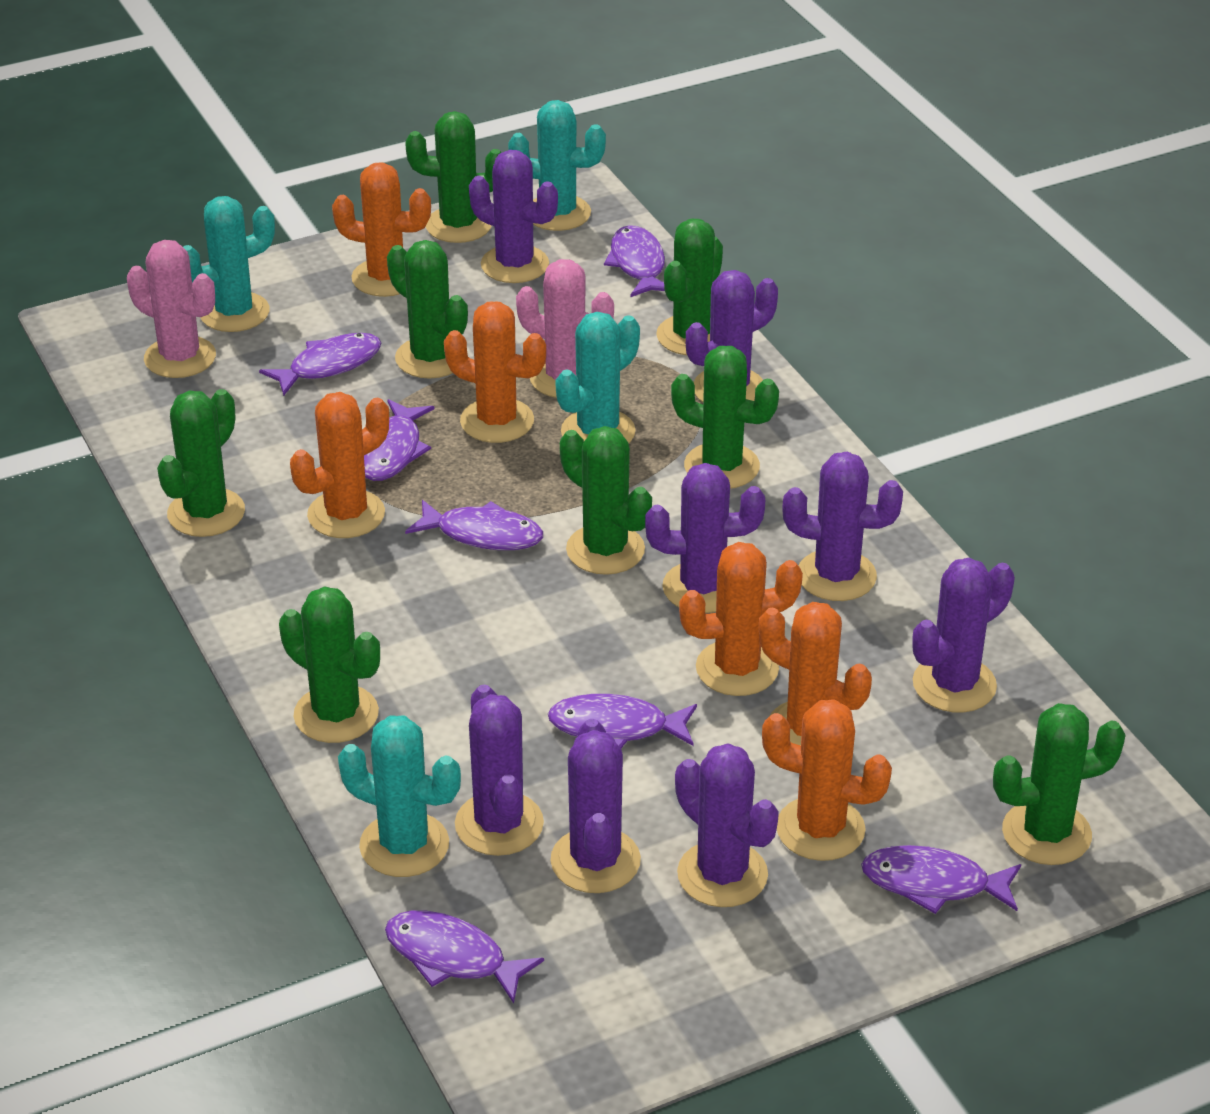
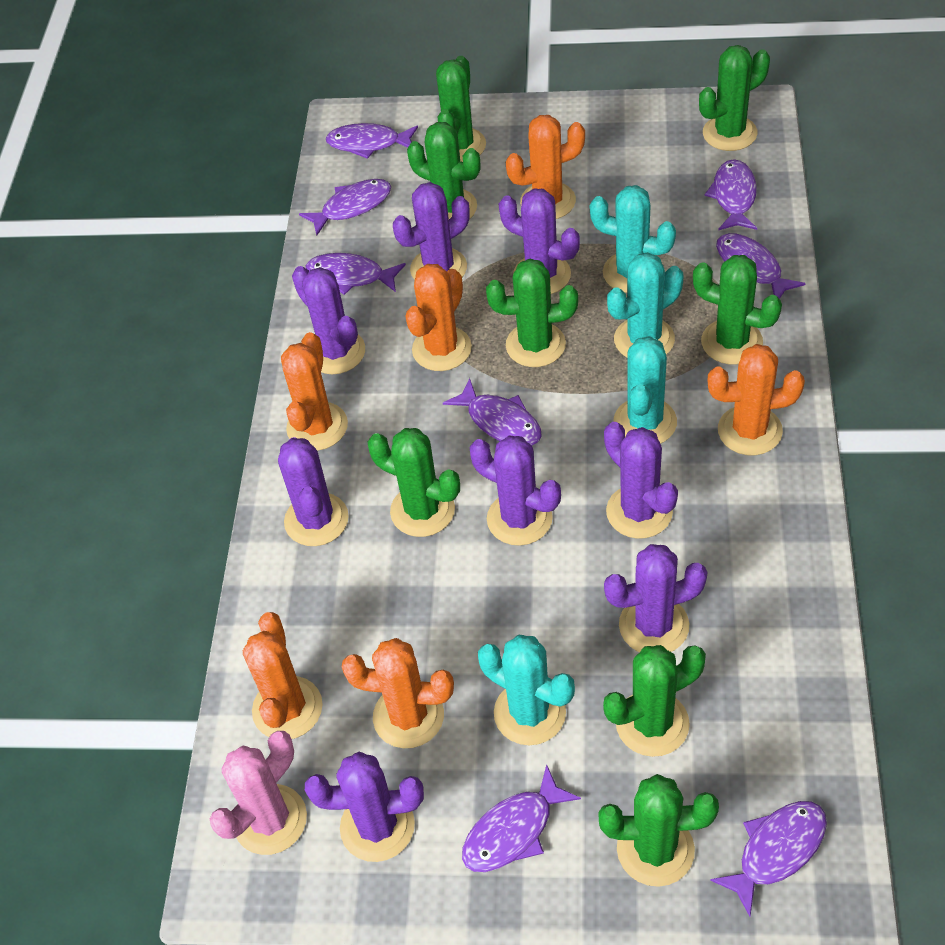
pink cactus: [127,240,216,378] [516,259,614,398] = 2 -> [210,731,307,855] = 1
purple fish: [259,333,381,396] [364,399,435,481] [385,910,544,1004] [405,500,543,550] [548,694,697,748] [604,225,665,297] [861,845,1021,914] = 7 -> [299,179,391,235] [306,253,406,295] [326,123,418,159] [443,378,542,446] [462,764,581,872] [705,159,757,230] [710,801,827,916] [716,233,805,299] = 8

